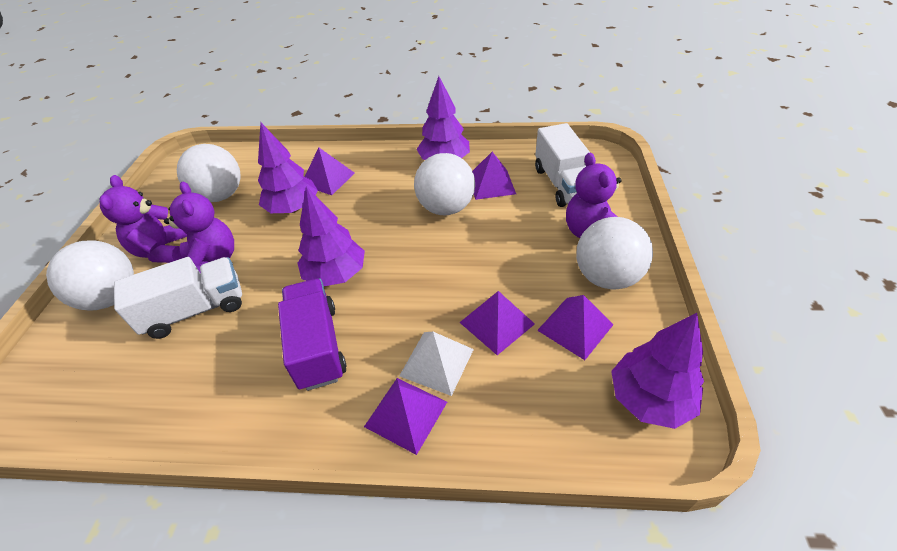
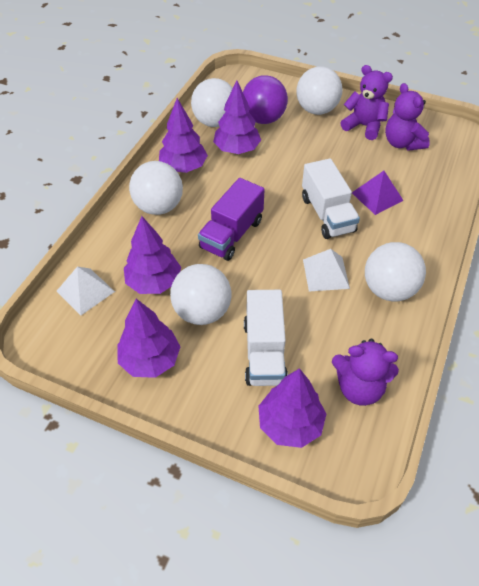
purple ball: none = 0 -> [243,75,288,124] = 1
purple pyramid: [305,148,355,195] [364,378,447,455] [459,291,535,355] [472,152,516,200] [537,295,614,360] = 5 -> [352,171,404,215] = 1
purple tree: [258,123,318,213] [297,186,365,286] [417,76,470,160] [611,313,704,429] = 4 -> [117,299,181,378] [124,216,181,294] [159,98,208,173] [213,80,261,154] [258,368,326,448] = 5
white ball: [46,240,134,311] [177,144,241,202] [414,153,475,215] [576,217,653,289] = 4 -> [129,161,183,215] [170,264,232,325] [191,78,233,127] [296,66,343,115] [365,242,426,302] = 5
white pyramid: [399,332,474,396] = 1 -> [57,267,115,315] [303,249,350,291] = 2

